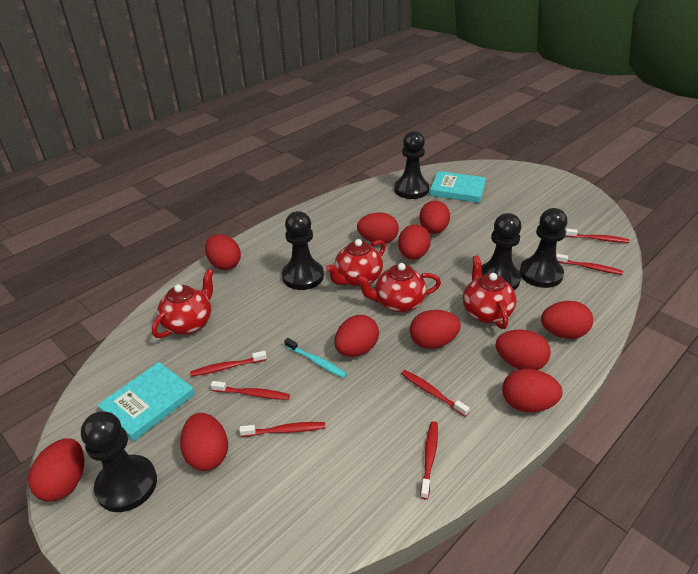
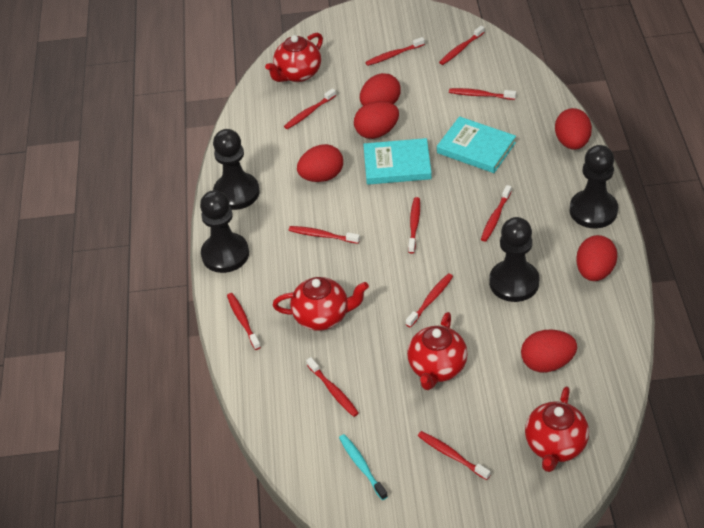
black pawn: [81,411,157,512] [282,211,324,290] [394,131,429,199] [482,213,521,290] [520,208,567,288] = 5 -> [200,190,249,273] [213,129,259,210] [489,217,539,302] [570,145,618,228] = 4
red egg: [28,438,84,501] [180,413,228,471] [205,234,241,270] [334,315,379,357] [357,212,399,244] [398,225,431,260] [410,310,461,349] [419,201,450,234] [496,329,551,370] [502,369,563,412] [541,301,593,339] = 11 -> [297,144,343,182] [354,101,399,139] [360,73,401,106] [521,330,577,372] [555,108,592,150] [576,235,617,281] = 6
red toothbrush: [190,351,267,377] [211,381,290,400] [239,422,325,437] [401,370,470,417] [420,421,438,499] [556,254,623,275] [565,229,629,243] = 7 -> [227,293,261,350] [284,88,336,129] [289,226,360,244] [306,357,359,417] [365,37,425,66] [406,273,453,328] [408,197,420,254] [418,431,491,480] [439,26,484,65] [449,88,516,100] [481,185,512,241] = 11

